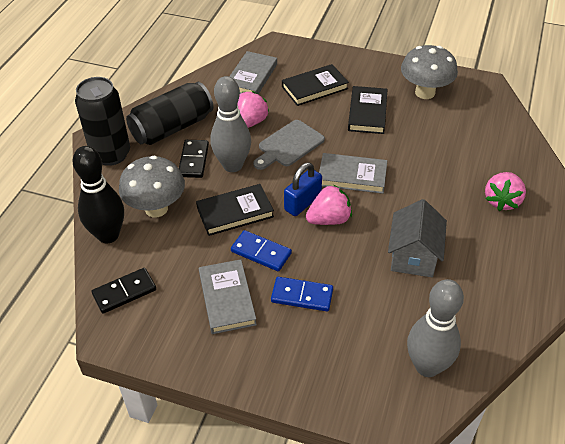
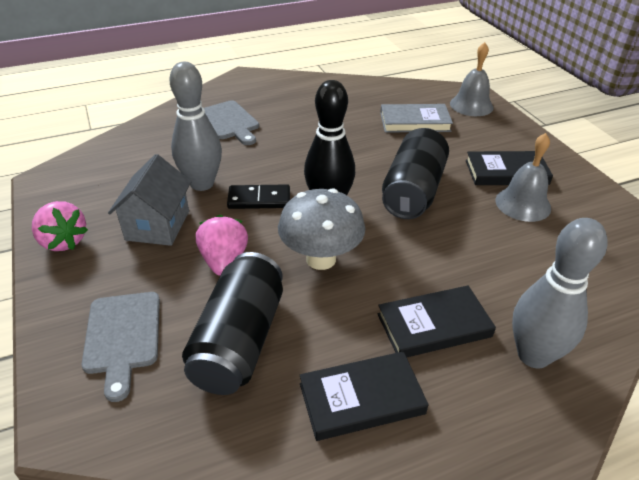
black domino: [92,268,156,314] [179,140,209,178] = 2 -> [227,184,290,209] = 1
blue domino: [231,230,292,271] [271,277,333,311] = 2 -> none = 0
blue padlock: [284,162,322,216] = 1 -> none = 0
grey bell: none = 0 -> [450,42,494,116] [495,133,551,222] = 2
grey book: [199,259,257,334] [229,51,277,94] [319,153,387,194] = 3 -> [380,104,453,133] = 1
grey cutting board: [253,120,325,170] = 1 -> [82,292,160,402] [204,100,259,145] = 2
grey mushroom: [119,155,185,217] [401,45,458,99] = 2 -> [278,188,365,270] = 1
pink strawberry: [237,91,269,128] [306,185,352,225] [485,172,526,211] = 3 -> [32,201,88,251] [196,215,248,276] = 2

